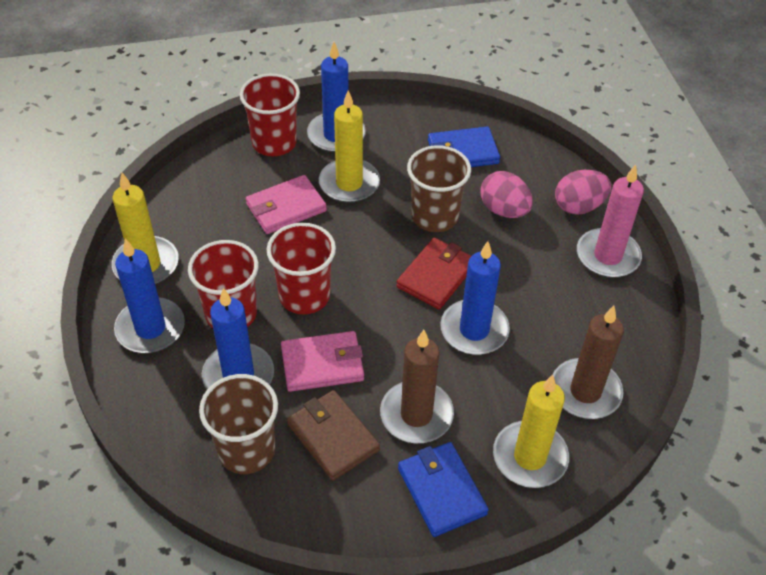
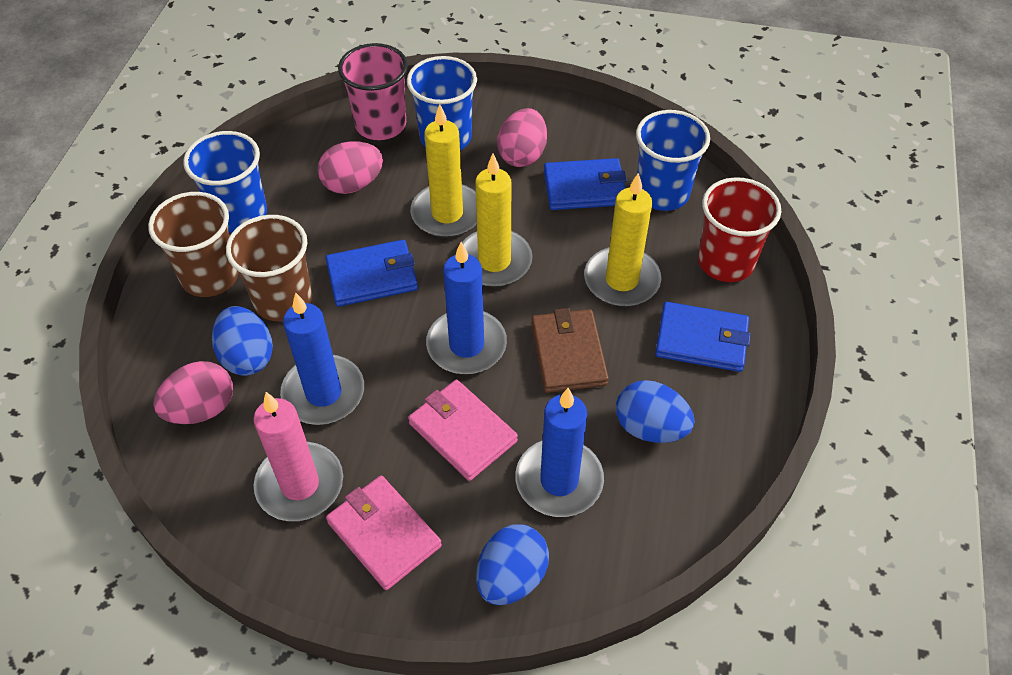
blue candle: [114,238,185,353] [202,288,274,389] [307,42,366,153] [440,241,510,355] = 4 -> [280,292,364,425] [426,242,507,374] [516,388,604,517] = 3
blue cup: none = 0 -> [183,131,267,233] [407,56,477,150] [636,110,710,211] = 3
blue egg: none = 0 -> [212,306,273,376] [476,524,549,605] [616,380,695,443] = 3
blue wallet: [398,442,489,537] [428,127,500,167] = 2 -> [326,240,418,307] [544,158,627,210] [655,302,751,372] = 3
brown candle: [380,330,454,443] [553,306,624,419] = 2 -> none = 0
pink cup: none = 0 -> [338,43,408,140] = 1
pink egg: [481,171,533,218] [555,170,611,215] = 2 -> [153,361,233,424] [318,141,383,194] [497,108,547,167] = 3
red cup: [188,240,259,328] [240,74,300,156] [267,223,336,314] = 3 -> [698,177,781,282] = 1
red wallet: [396,238,471,310] = 1 -> none = 0

